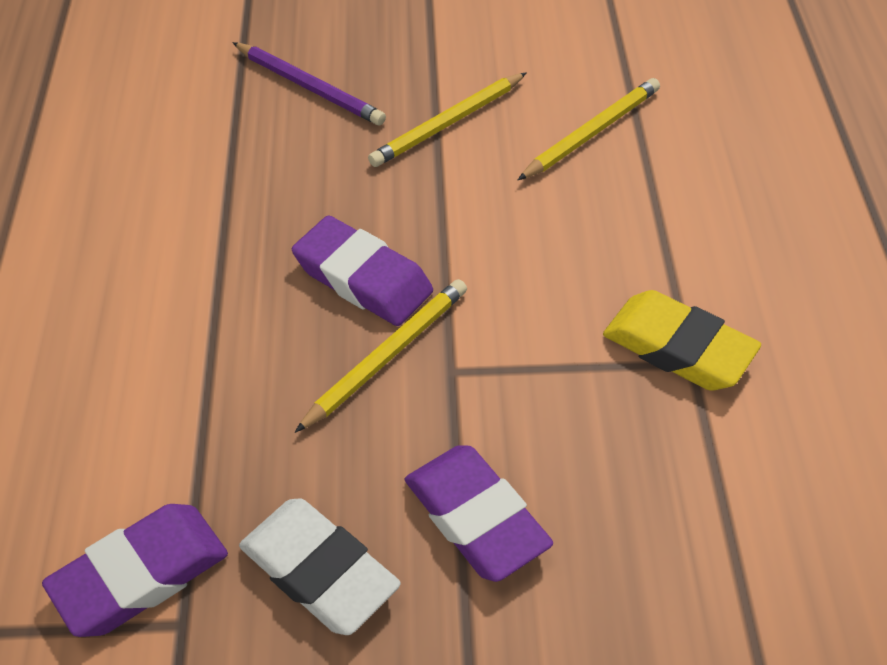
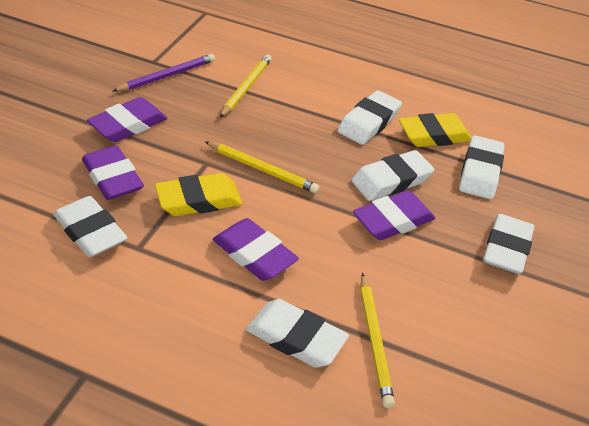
purple eraser: [42,504,228,637] [292,216,433,326] [405,445,553,582] = 3 -> [82,146,144,200] [87,97,167,142] [213,218,299,281] [353,191,435,240] = 4
white eraser: [239,498,401,635] = 1 -> [53,196,127,257] [246,299,349,368] [338,90,402,145] [351,150,434,201] [459,135,505,199] [483,214,535,274] = 6
yellow eraser: [603,290,761,391] = 1 -> [155,173,242,216] [399,113,472,147] = 2

